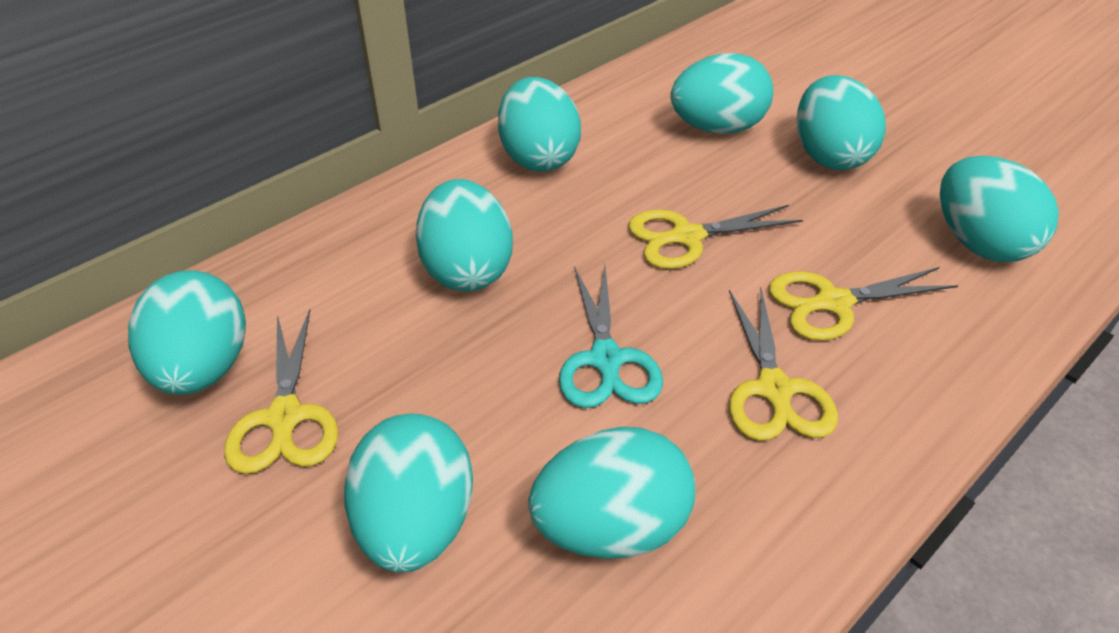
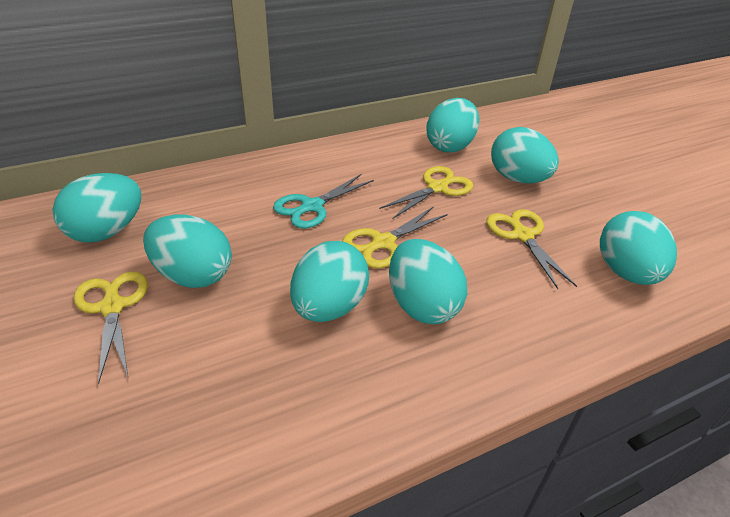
turquoise egg: [128,270,246,395] [344,414,473,572] [415,179,513,291] [498,77,581,172] [528,427,695,558] [670,53,773,134] [797,75,886,170] [940,156,1059,262] = 8 -> [53,173,141,243] [143,214,232,288] [290,241,369,322] [389,239,467,324] [426,98,479,153] [491,127,559,183] [600,211,677,285] = 7

